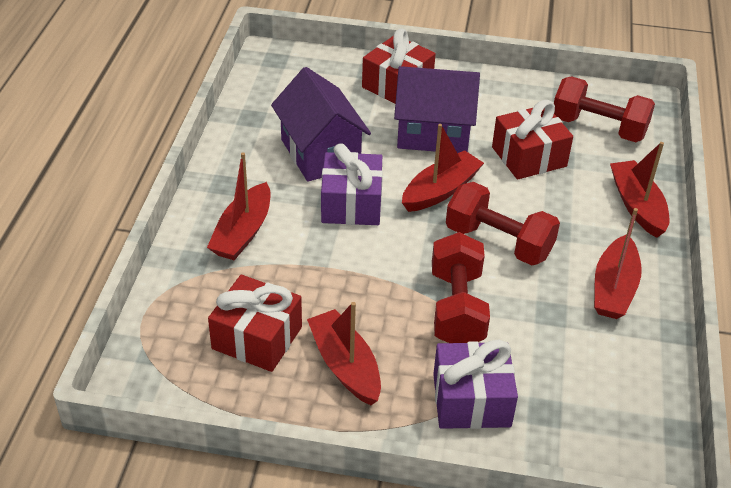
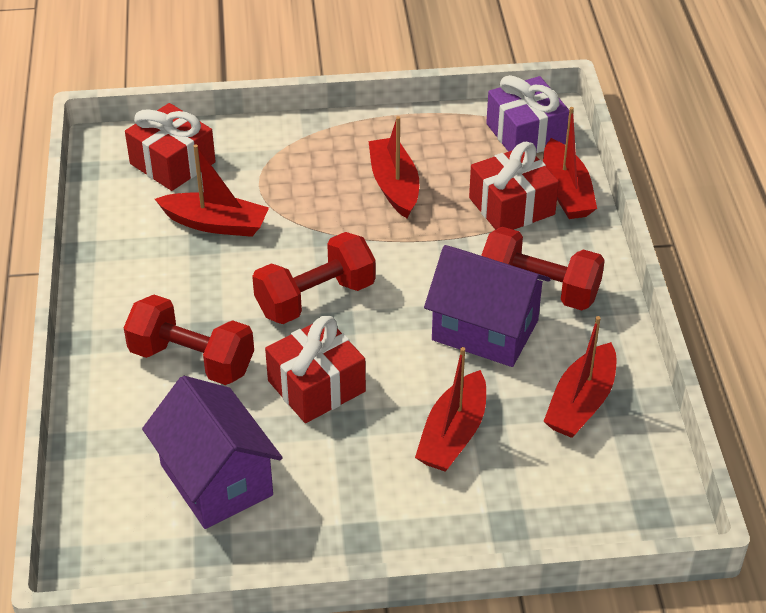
purple gift: [321,144,383,225] [433,340,518,429] = 2 -> [486,75,569,153] = 1

